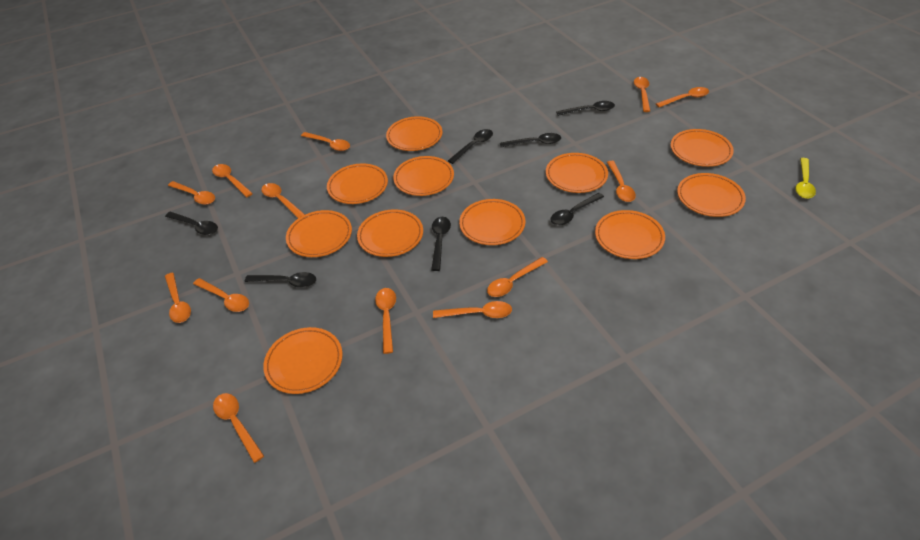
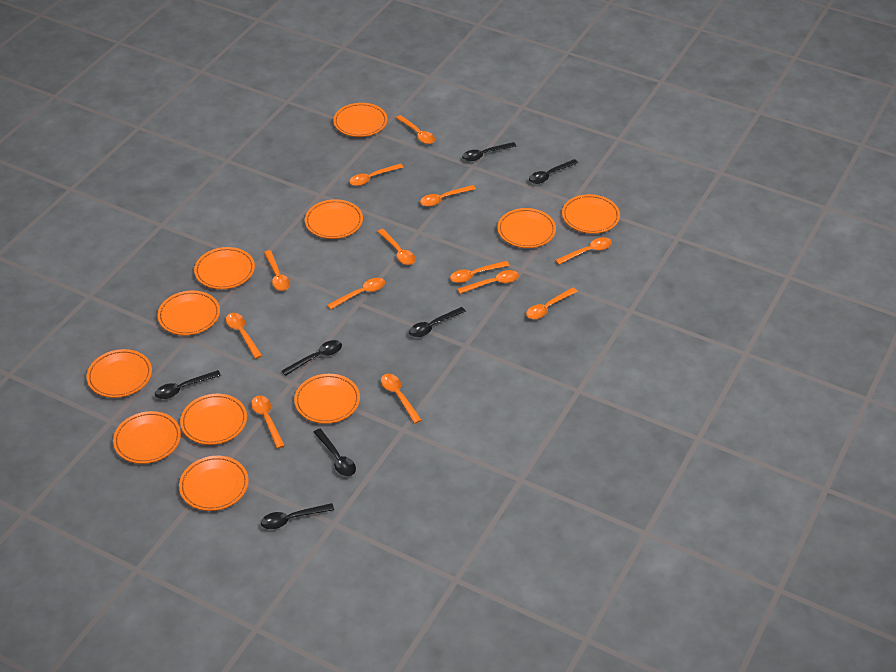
yellow spoon: [796,158,816,199] = 1 -> none = 0

